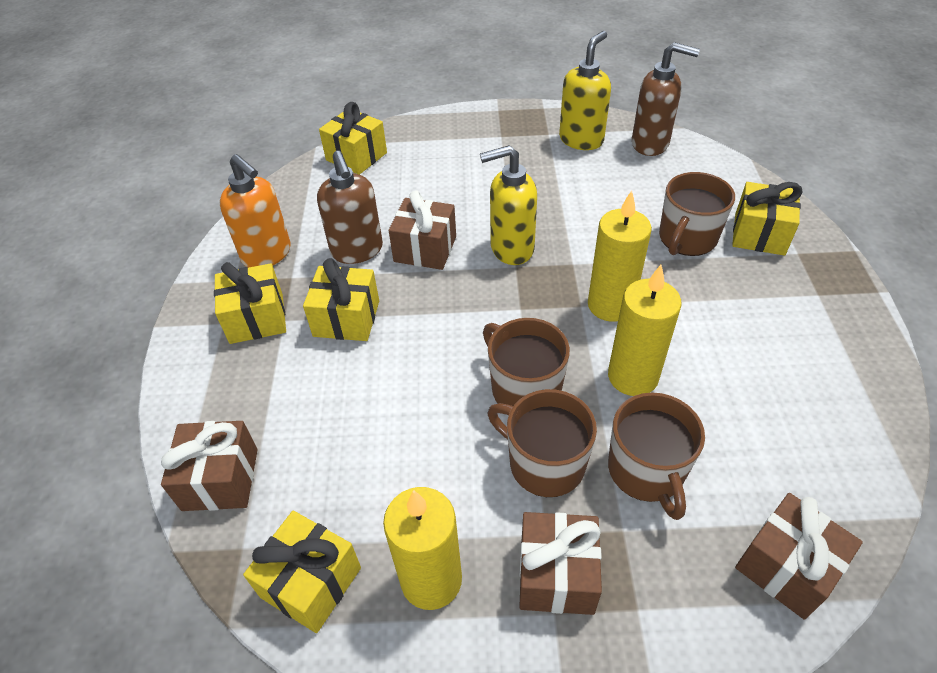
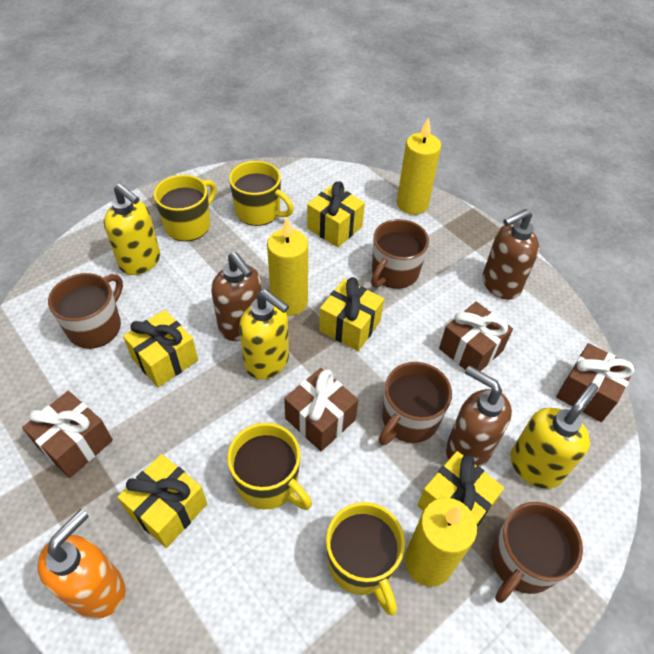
brown soap dispenser: [317,151,383,264] [632,42,700,156] = 2 -> [211,252,262,341] [446,365,512,467] [482,209,539,300] = 3
yellow mug: none = 0 -> [154,175,217,241] [227,423,312,510] [229,161,294,226] [326,502,405,616] = 4
yellow soap dispenser: [480,145,537,265] [559,31,611,150] = 2 -> [104,184,160,275] [239,289,289,379] [510,383,598,489] = 3

